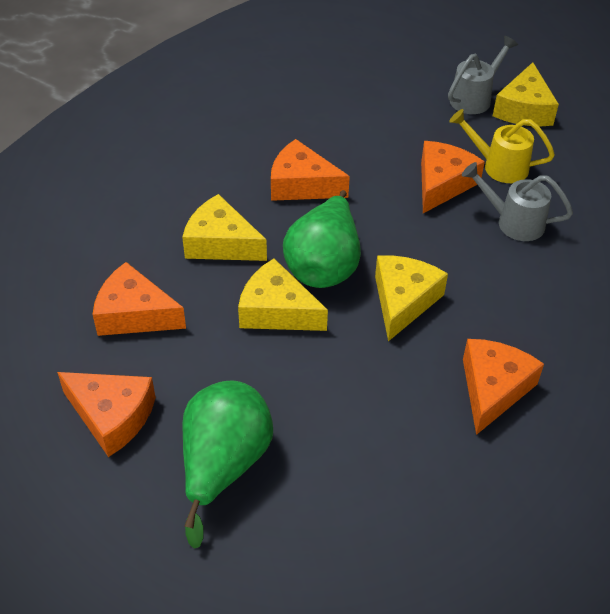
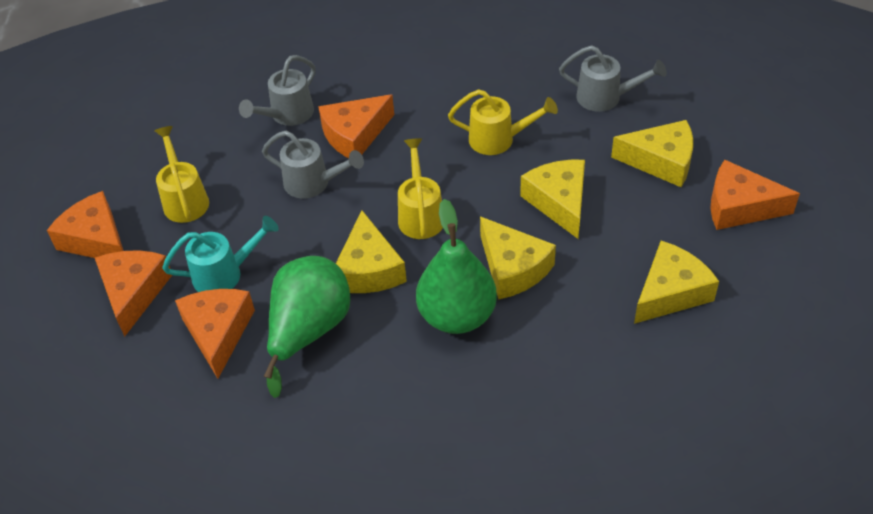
grey watering can: [448,36,518,114] [462,162,573,241] = 2 -> [239,55,316,126] [262,131,364,198] [559,45,667,112] = 3
turquoise watering can: none = 0 -> [162,216,279,292] = 1
yellow cheese: [182,194,267,261] [238,258,328,331] [375,255,448,341] [493,62,559,126] = 4 -> [336,210,407,293] [480,216,556,300] [520,160,585,239] [611,120,693,187] [634,241,719,324] = 5
yellow watering can: [449,109,555,183] = 1 -> [155,126,209,223] [398,138,443,239] [448,89,558,155] = 3

